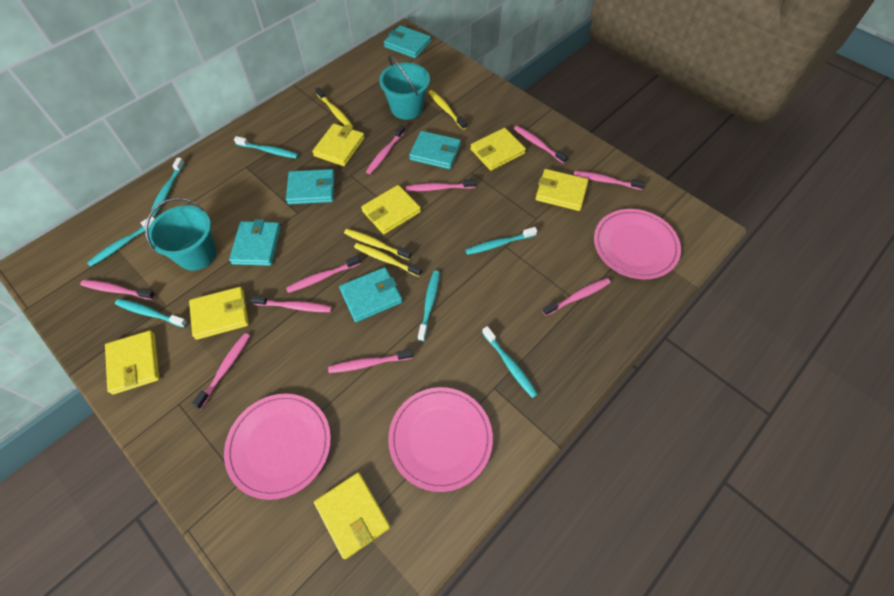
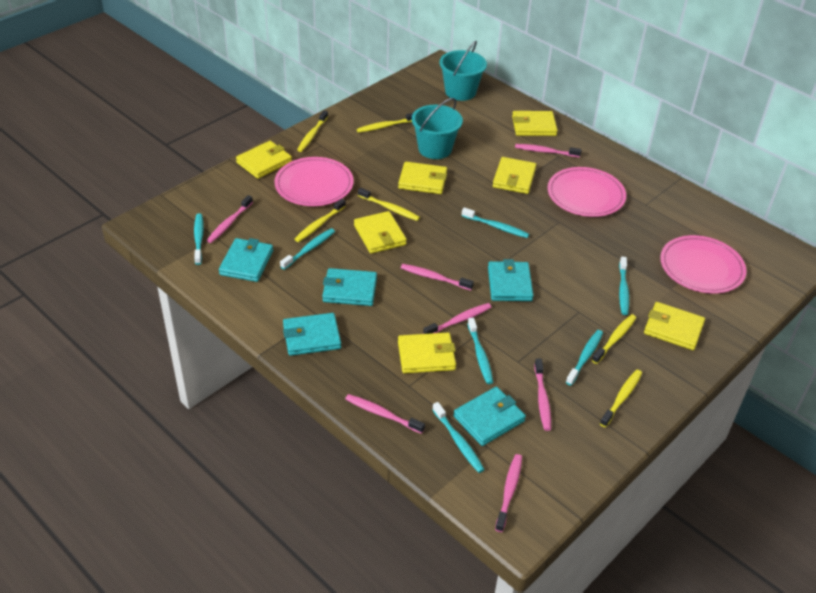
pink toothbrush: [80,280,156,300] [192,333,250,409] [251,295,332,312] [286,255,361,293] [328,349,413,373] [366,125,405,174] [406,179,476,191] [514,126,568,164] [543,278,611,316] [574,171,645,190] = 10 -> [207,195,253,243] [345,394,425,434] [401,264,474,290] [423,303,491,334] [495,454,522,532] [515,144,581,158] [534,359,551,431] = 7
yellow toothbrush: [315,87,353,127] [344,229,412,260] [354,243,422,277] [428,90,467,130] = 4 -> [294,199,346,242] [297,110,328,152] [357,113,413,133] [358,188,420,221] [592,314,636,364] [600,370,642,427] = 6

